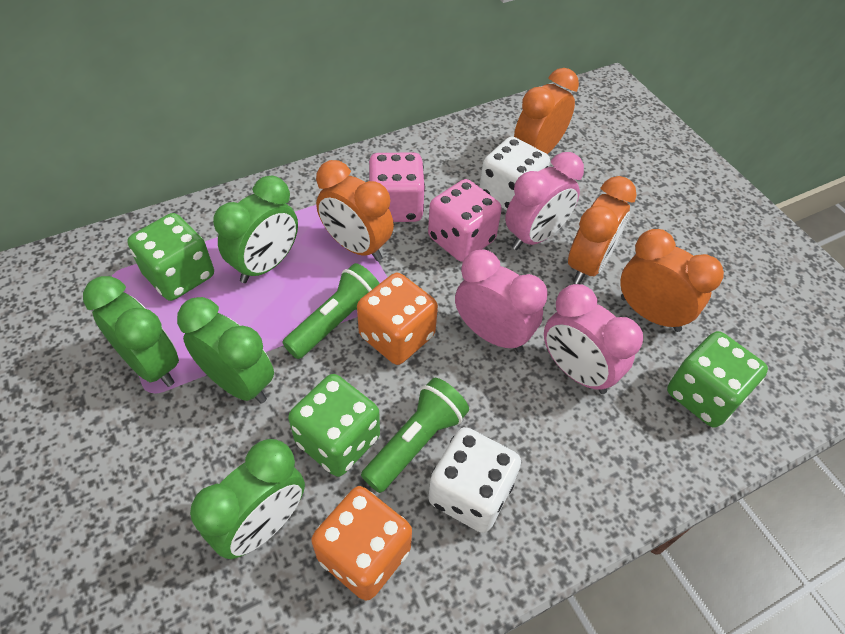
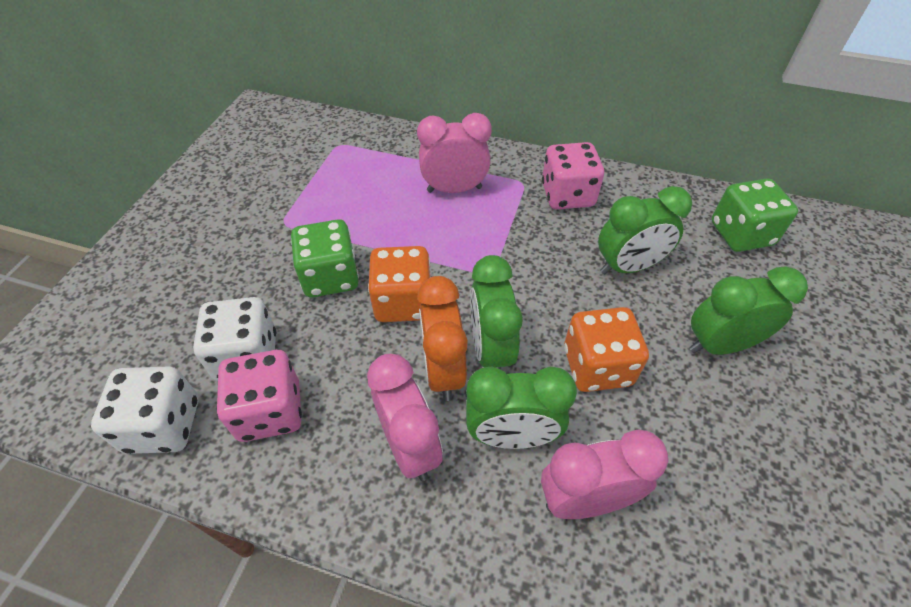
green dice: [127,213,214,301] [288,374,380,477] [667,331,768,428] = 3 -> [291,219,359,298] [712,179,798,252] = 2
green flashlight: [282,263,380,359] [361,378,469,493] = 2 -> none = 0
orange clock: [316,160,394,261] [514,68,579,154] [568,176,637,284] [620,229,724,332] = 4 -> [417,276,468,401] = 1

